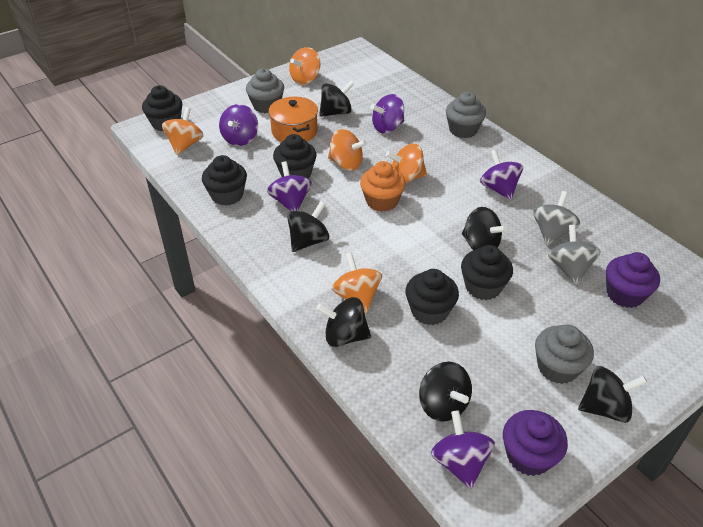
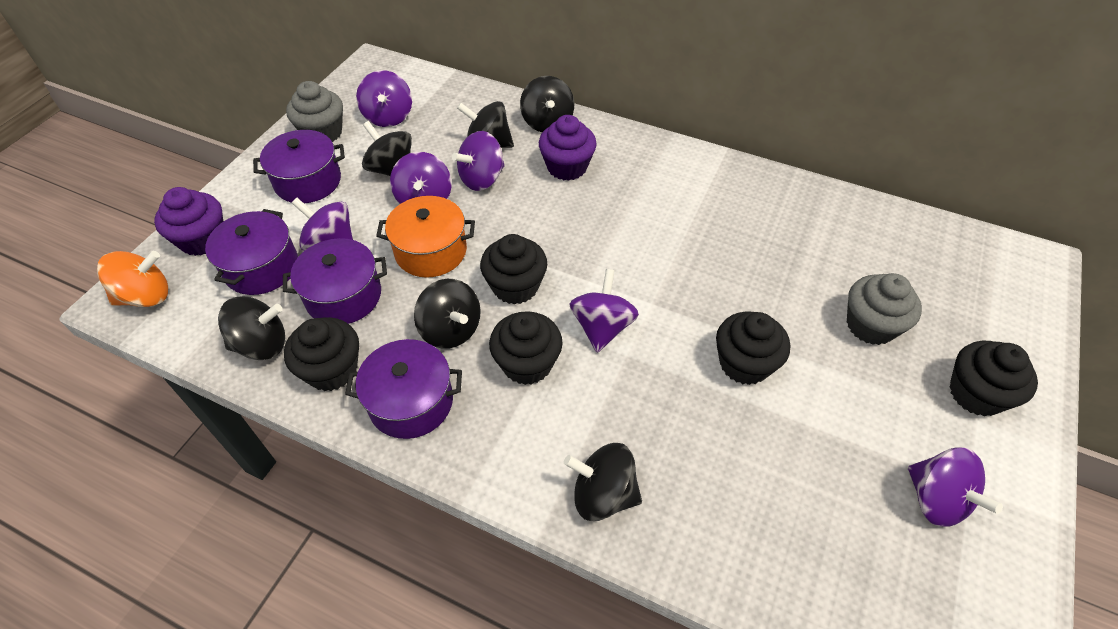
grey cupcake: [246,68,284,113] [446,92,486,138] [535,325,594,384] = 3 -> [286,81,343,142] [847,273,922,345] = 2
grey spinning top: [533,191,580,245] [548,225,601,285] = 2 -> none = 0
orange cupcake: [360,161,406,212] = 1 -> none = 0
orange spinning top: [162,107,203,155] [289,47,320,84] [328,129,367,171] [332,252,382,313] [386,144,427,183] = 5 -> [97,251,168,307] = 1
purple pot: none = 0 -> [205,209,298,295] [253,130,345,203] [283,238,387,324] [345,339,462,439] = 4
purple spinning top: [219,104,258,146] [267,161,312,211] [370,94,404,133] [431,410,495,489] [480,149,523,200] = 5 -> [292,198,353,251] [356,70,412,127] [390,152,452,204] [452,131,505,191] [570,269,639,353] [908,447,1003,527] = 6

